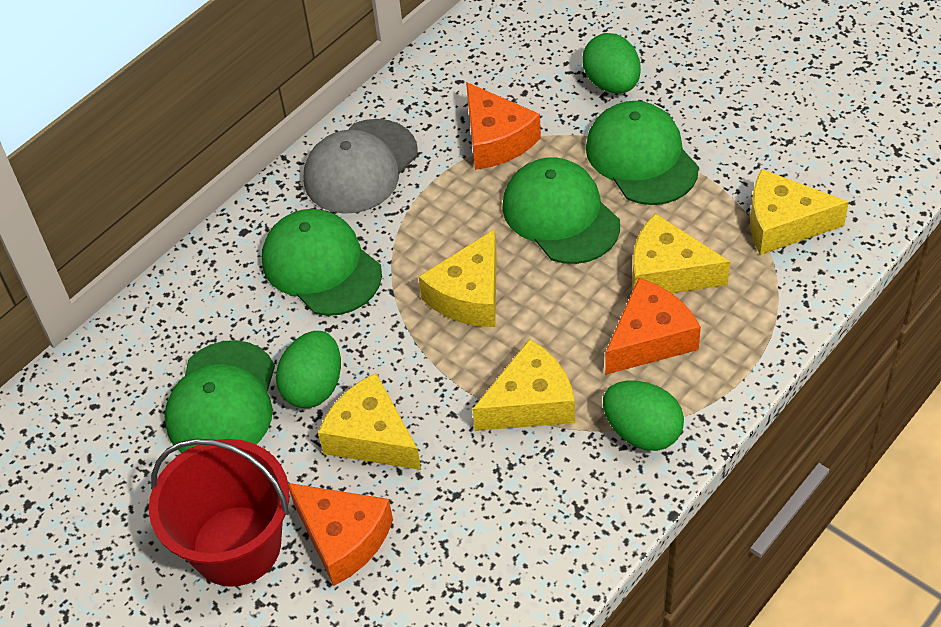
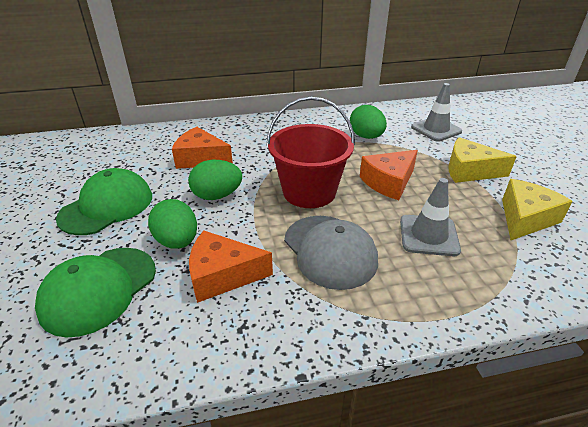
green cap: [165,340,275,453] [262,209,382,316] [502,157,620,264] [586,101,699,205] = 4 -> [35,248,156,338] [56,168,152,235] = 2
grey traffic cone: none = 0 -> [400,178,461,256] [411,83,462,142] = 2
yellow cheese: [318,373,421,470] [419,229,497,327] [472,339,575,431] [632,213,730,293] [750,169,849,255] = 5 -> [448,137,517,183] [502,179,573,240] = 2

